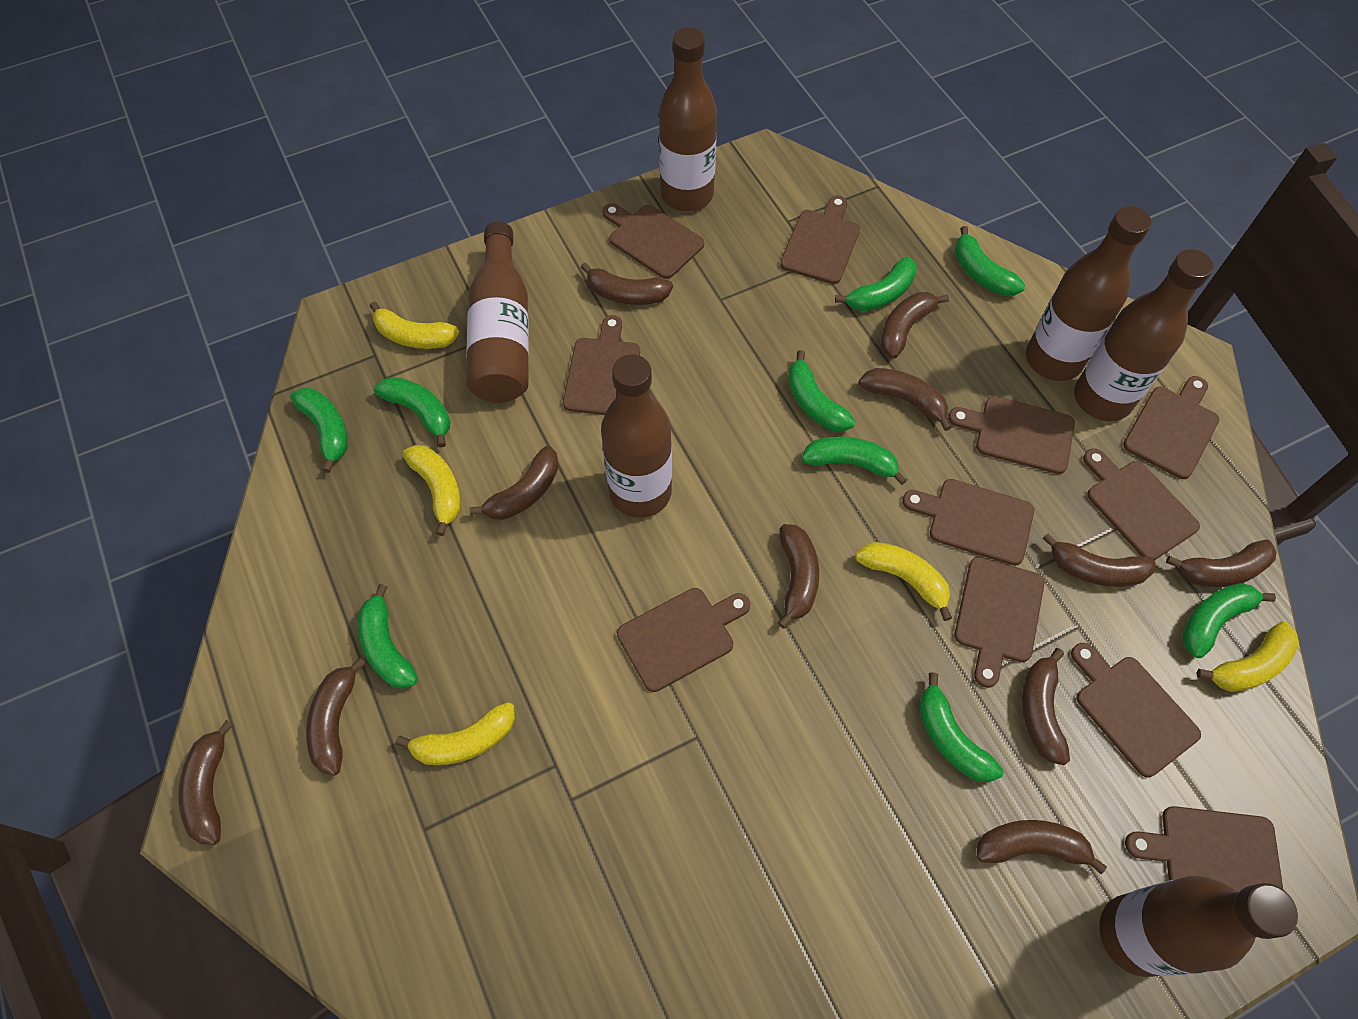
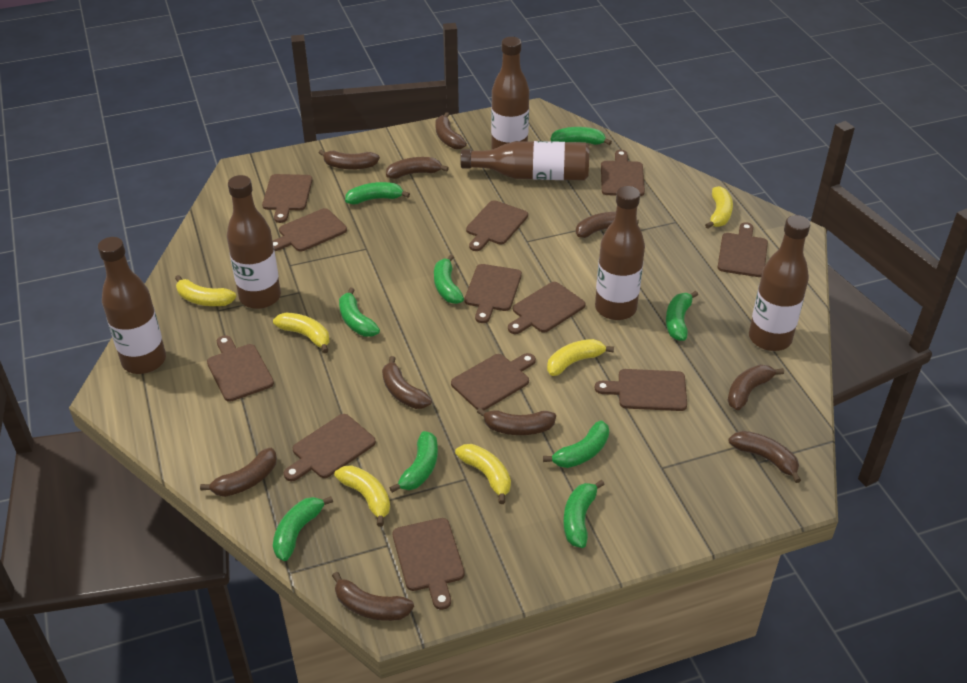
brown banana: [178,720,233,845] [306,657,366,776] [469,446,559,520] [581,263,673,305] [778,524,819,629] [859,368,951,431] [880,292,949,359] [976,820,1107,874] [1022,648,1070,765] [1042,533,1156,587] [1166,539,1277,587] = 11 -> [200,448,277,497] [319,150,380,170] [332,572,414,621] [382,356,432,409] [386,157,449,179] [435,112,467,149] [477,408,556,435] [576,212,639,238] [727,365,784,410] [729,431,801,483] = 10
brown cutting board: [563,315,640,415] [603,203,704,279] [617,588,750,692] [780,195,860,284] [902,479,1034,566] [948,396,1075,474] [954,557,1044,688] [1071,643,1201,777] [1083,448,1200,560] [1123,376,1219,479] [1125,806,1283,892] = 11 -> [207,335,274,402] [262,174,312,223] [273,208,347,252] [284,414,376,481] [393,518,465,610] [451,353,536,410] [464,264,522,323] [466,200,528,251] [508,282,586,334] [595,369,687,411] [601,150,645,196] [718,222,768,277] = 12
yellow banana: [370,302,459,349] [395,702,515,765] [403,445,461,536] [855,542,952,621] [1197,622,1299,692] = 5 -> [175,275,236,306] [273,312,330,353] [334,465,390,527] [455,444,511,504] [547,339,614,376] [705,186,733,229] = 6

